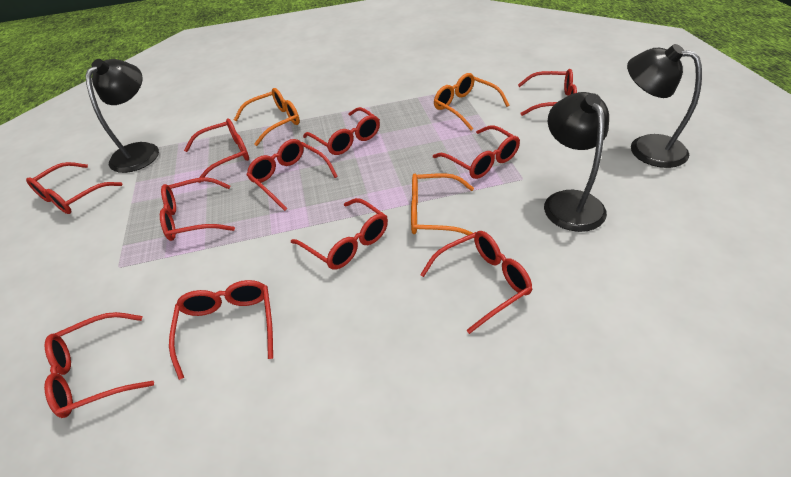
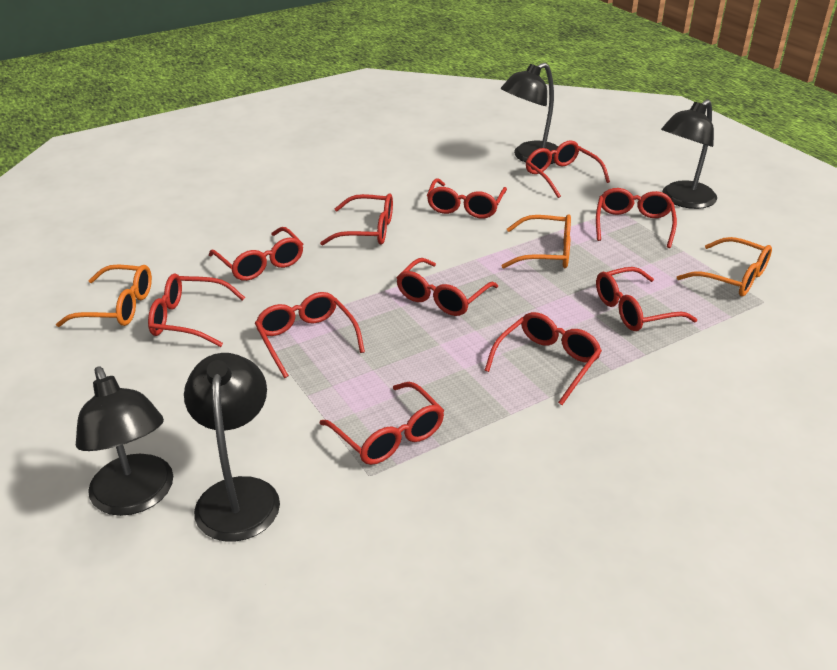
black lamp: [85,59,159,173] [544,92,609,232] [627,44,702,168] = 3 -> [76,366,173,516] [184,353,280,542] [501,63,558,164] [661,99,717,209] = 4

